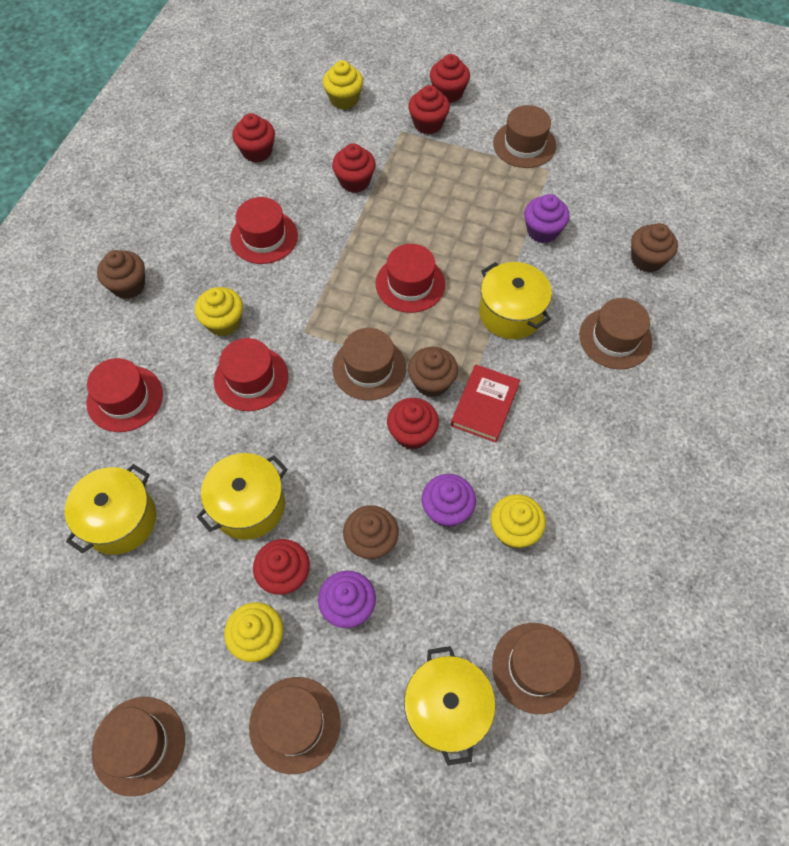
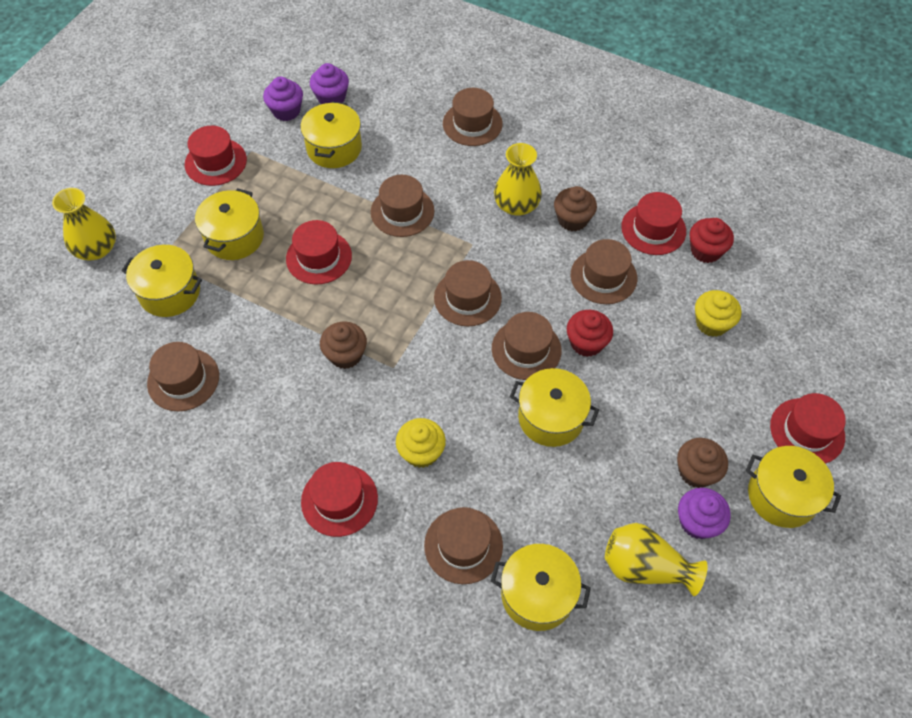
brown cupcake: [97,250,145,299] [343,505,399,559] [408,347,458,397] [631,223,678,273] = 4 -> [320,321,367,369] [554,186,597,231] [677,438,728,488] = 3
brown hat: [92,697,185,797] [249,677,341,774] [332,328,406,400] [492,623,581,714] [493,105,556,168] [579,298,652,369] = 6 -> [147,342,219,411] [371,175,434,237] [424,507,503,584] [434,260,502,326] [443,88,503,146] [492,312,562,380] [571,239,637,304] = 7
red book: [451,364,520,443] = 1 -> none = 0
red cupcake: [232,113,275,163] [253,539,310,595] [332,144,376,193] [387,398,439,450] [408,85,450,134] [430,54,470,103] = 6 -> [567,310,613,357] [690,218,734,263] = 2
red hat: [86,358,163,432] [214,338,288,411] [230,197,298,264] [376,244,445,313] = 4 -> [185,126,247,186] [286,220,352,285] [301,462,378,537] [621,192,686,255] [770,393,846,464] = 5
yellow cupcake: [195,287,243,337] [224,602,283,662] [323,60,363,110] [490,494,546,548] = 4 -> [396,418,446,468] [695,290,741,337] = 2
yellow pot: [65,464,156,555] [197,453,287,540] [404,646,496,766] [479,262,552,339] = 4 -> [121,245,202,317] [195,188,264,260] [300,101,362,168] [491,544,591,631] [510,368,599,447] [746,446,841,528] = 6
yellow vase: none = 0 -> [52,188,116,260] [494,143,542,216] [605,523,707,596] = 3

